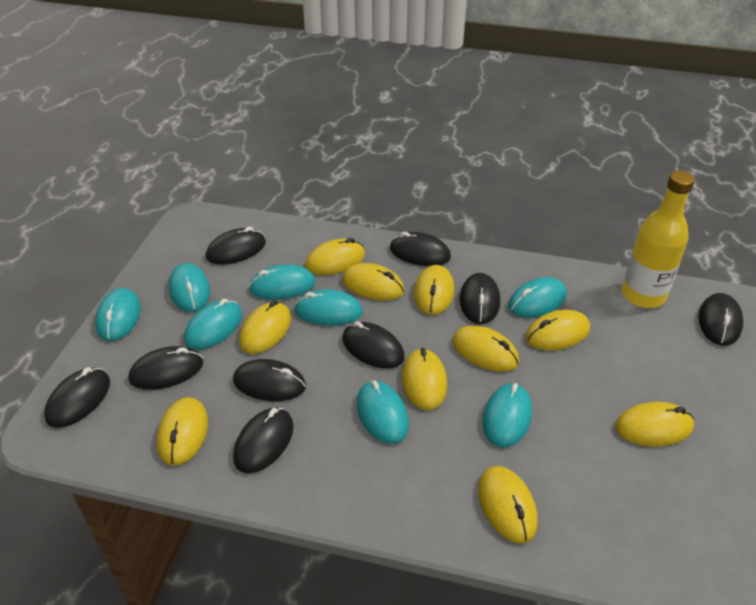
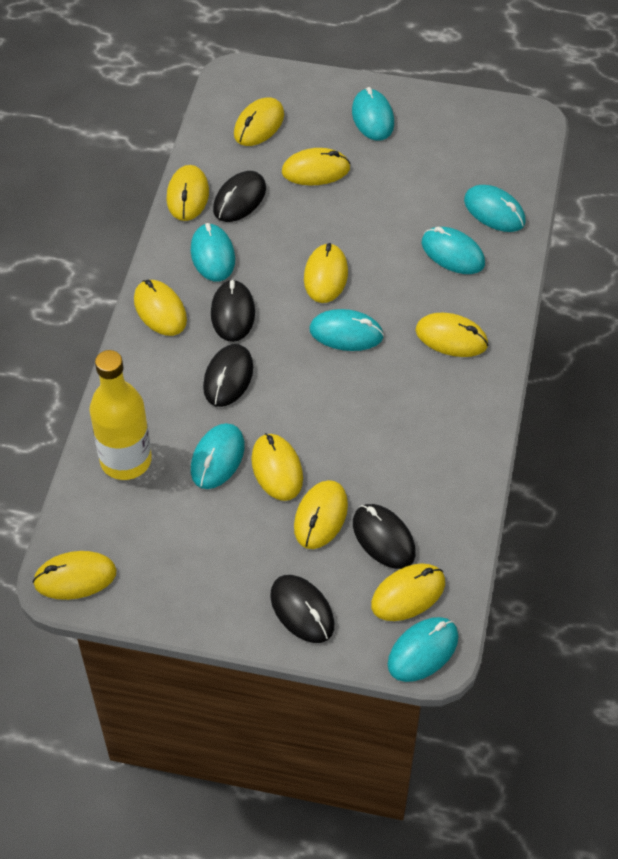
black mouse: [44,367,110,428] [129,346,203,390] [206,227,266,265] [233,359,306,401] [233,408,294,473] [342,321,405,368] [390,232,451,266] [459,273,500,324] [698,293,743,346] = 9 -> [203,344,253,407] [211,279,255,342] [213,171,266,222] [270,575,334,643] [353,504,416,569] = 5
turquoise mouse: [95,288,141,341] [168,263,210,312] [184,299,242,350] [249,264,315,300] [294,289,363,326] [357,380,409,444] [483,383,532,447] [508,277,567,318] = 8 -> [191,223,235,282] [191,423,245,489] [310,309,384,351] [352,87,394,141] [388,617,459,682] [422,227,485,274] [464,185,526,232] = 7

